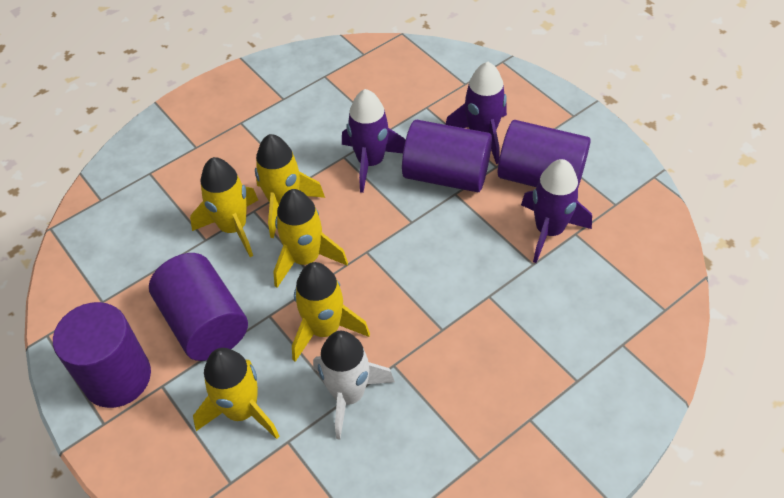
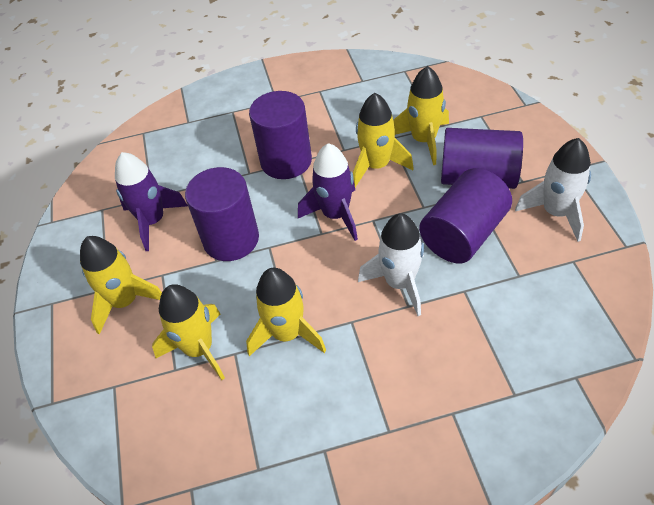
purple rocket: [342,89,406,193] [445,62,507,164] [521,159,592,263] = 3 -> [115,152,188,251] [298,143,358,241] = 2
white rocket: [313,331,395,440] = 1 -> [358,213,424,316] [515,138,591,242] = 2

